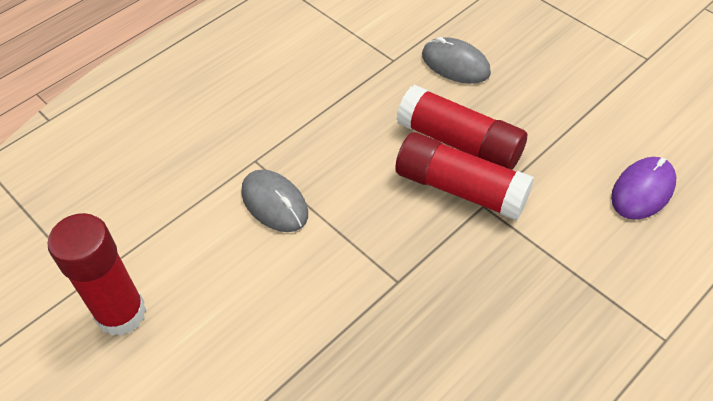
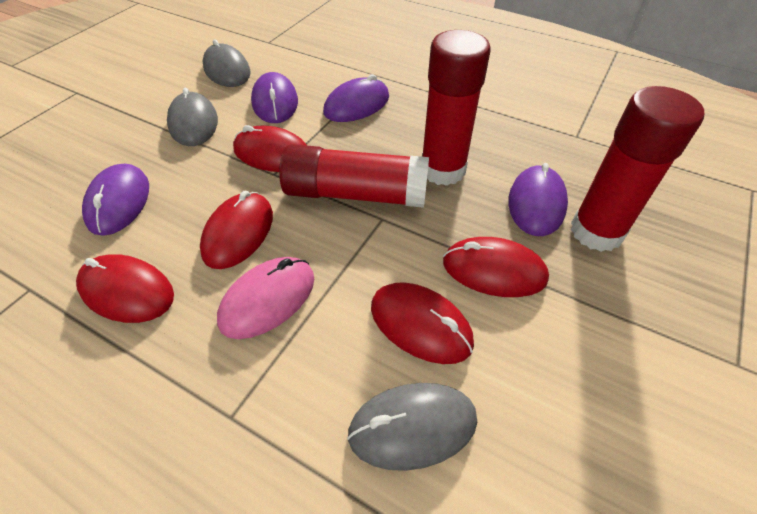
grey mouse: [241,169,308,232] [422,37,491,84] = 2 -> [167,88,218,146] [203,39,251,87] [347,383,477,471] = 3
pink mouse: none = 0 -> [217,257,314,339] = 1
purple mouse: [611,157,676,220] = 1 -> [82,164,149,236] [251,72,298,123] [323,74,389,122] [508,163,568,236] = 4
red mouse: none = 0 -> [76,254,174,323] [200,191,273,269] [233,125,307,172] [371,282,474,364] [443,237,549,297] = 5

